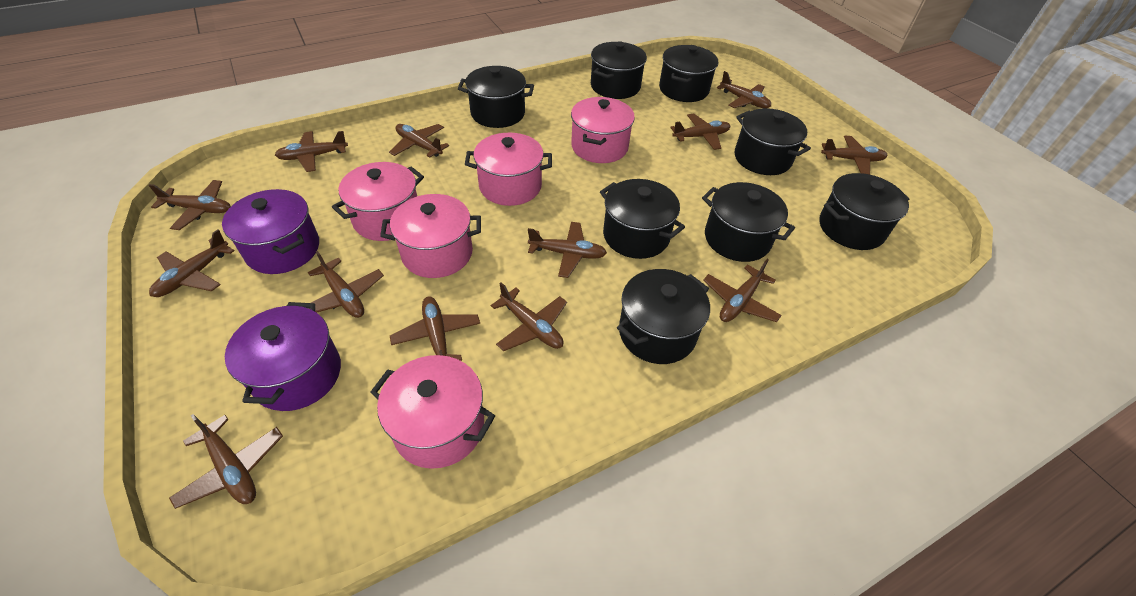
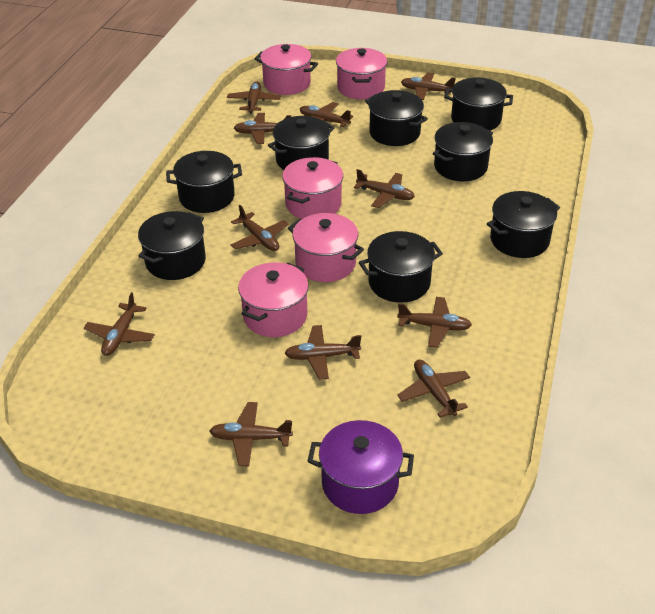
brown plane: [148,180,231,230] [149,229,235,297] [169,414,283,509] [275,131,348,172] [308,251,384,318] [389,124,449,158] [390,296,480,361] [491,282,567,351] [528,222,607,278] [670,114,730,150] [703,259,782,322] [717,71,771,108] [821,136,888,175] = 13 -> [84,292,155,356] [210,402,293,466] [227,81,281,114] [230,205,289,251] [234,113,291,144] [284,325,361,380] [300,102,353,127] [354,169,415,208] [397,297,472,348] [397,360,470,418] [401,73,456,100] = 11
purple pot: [222,189,319,274] [225,302,341,411] = 2 -> [307,420,414,514] = 1

